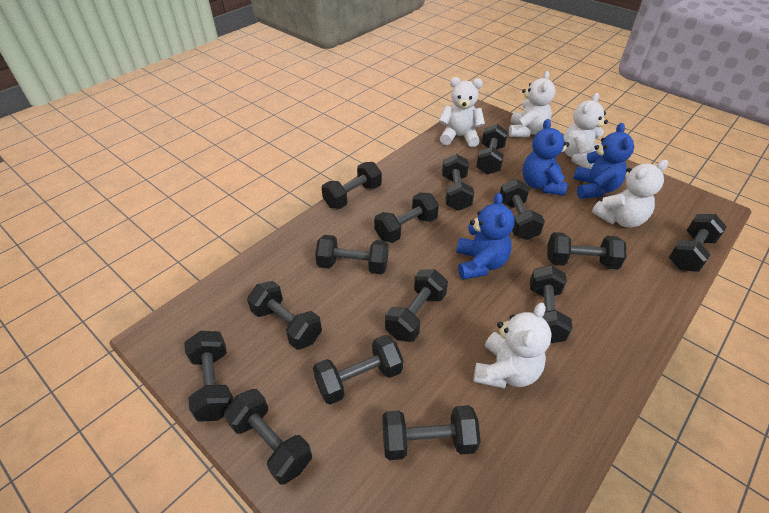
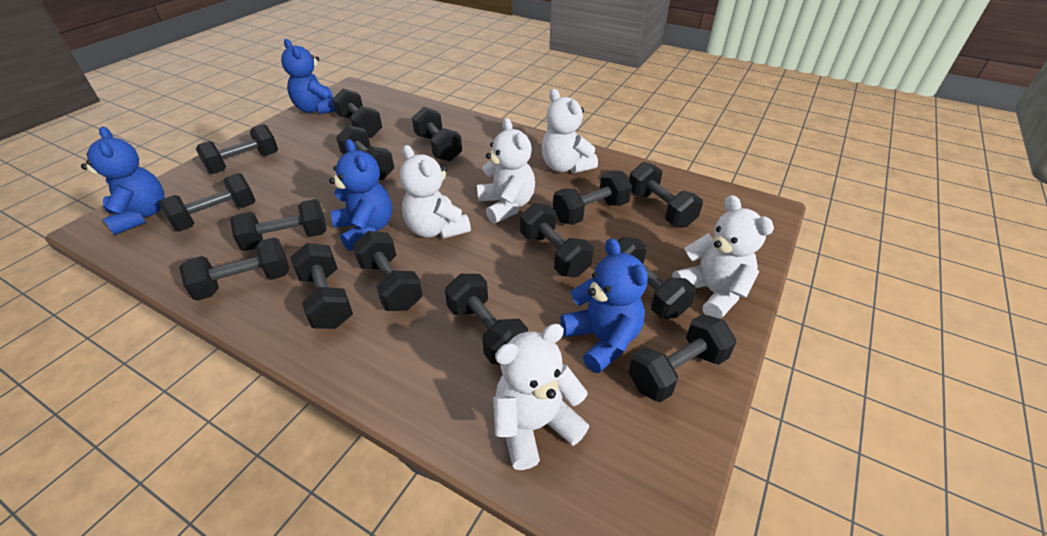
blue teddy bear: [456,193,514,280] [523,119,569,196] [573,123,634,199] = 3 -> [81,127,165,235] [281,39,336,114] [329,139,392,251] [560,238,648,373] = 4

